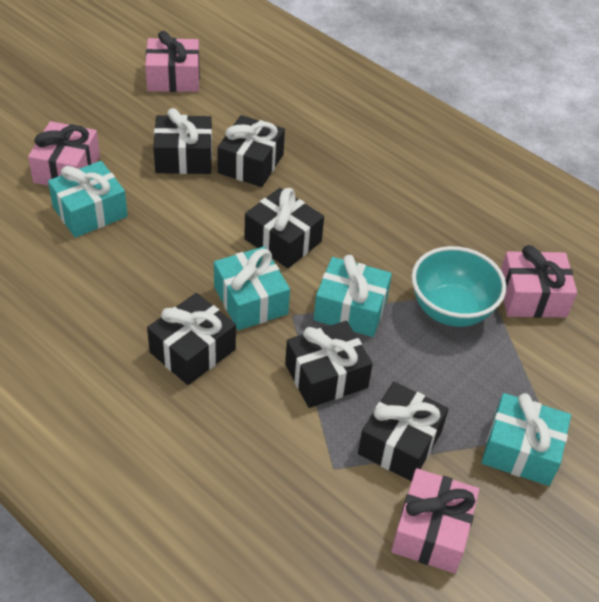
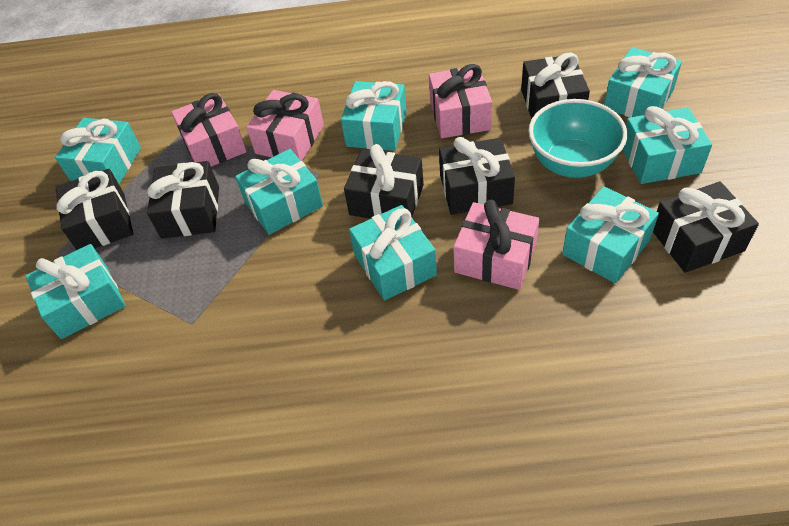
turquoise gift: [48,161,128,238] [214,246,290,330] [314,255,392,337] [482,393,571,486] = 4 -> [26,244,126,339] [55,118,141,184] [235,149,323,235] [341,81,407,151] [349,205,437,301] [562,186,659,283] [604,47,682,117] [622,106,712,184] = 8

